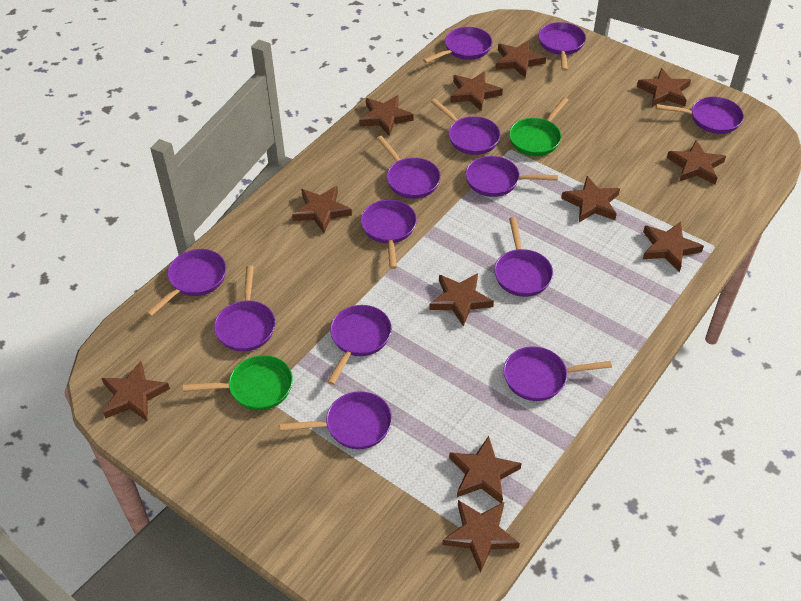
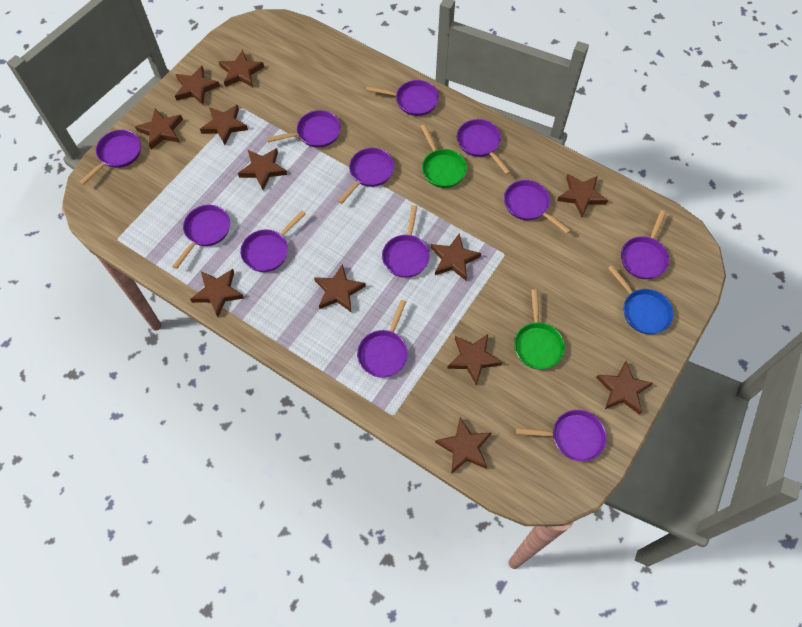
blue pan: none = 0 -> [608,265,674,334] = 1
purple pan: [146,249,226,317] [214,266,275,352] [280,391,392,449] [327,305,392,385] [361,200,417,269] [377,136,441,199] [423,27,492,63] [431,99,501,155] [466,156,558,197] [494,217,553,297] [503,347,612,401] [538,22,586,71] [656,97,744,134] = 13 -> [79,130,141,185] [173,205,230,269] [240,211,306,272] [267,110,341,148] [338,148,394,204] [357,300,408,378] [366,80,439,116] [382,205,430,278] [457,119,511,175] [504,180,571,234] [516,410,607,462] [621,210,669,279] = 12

